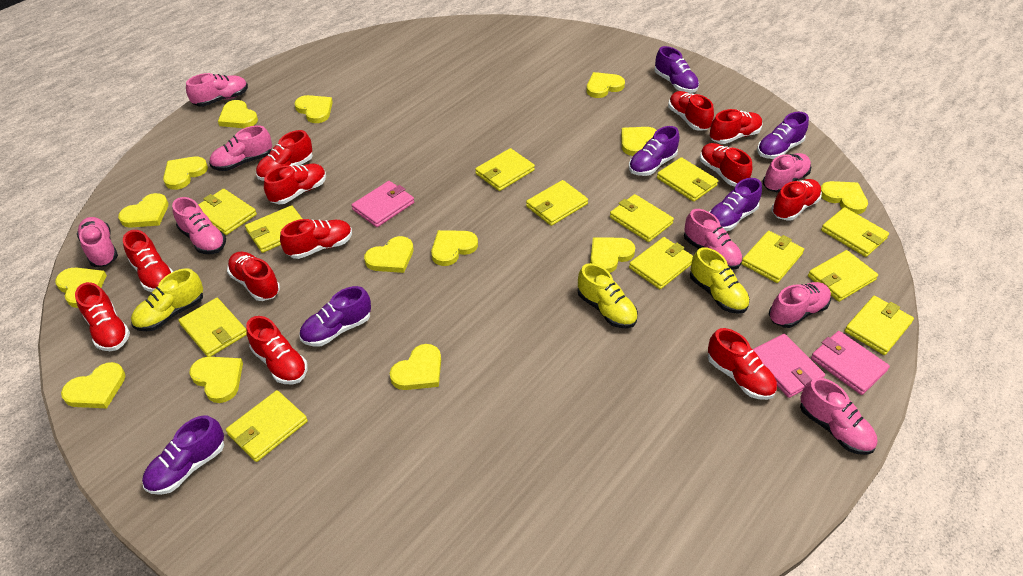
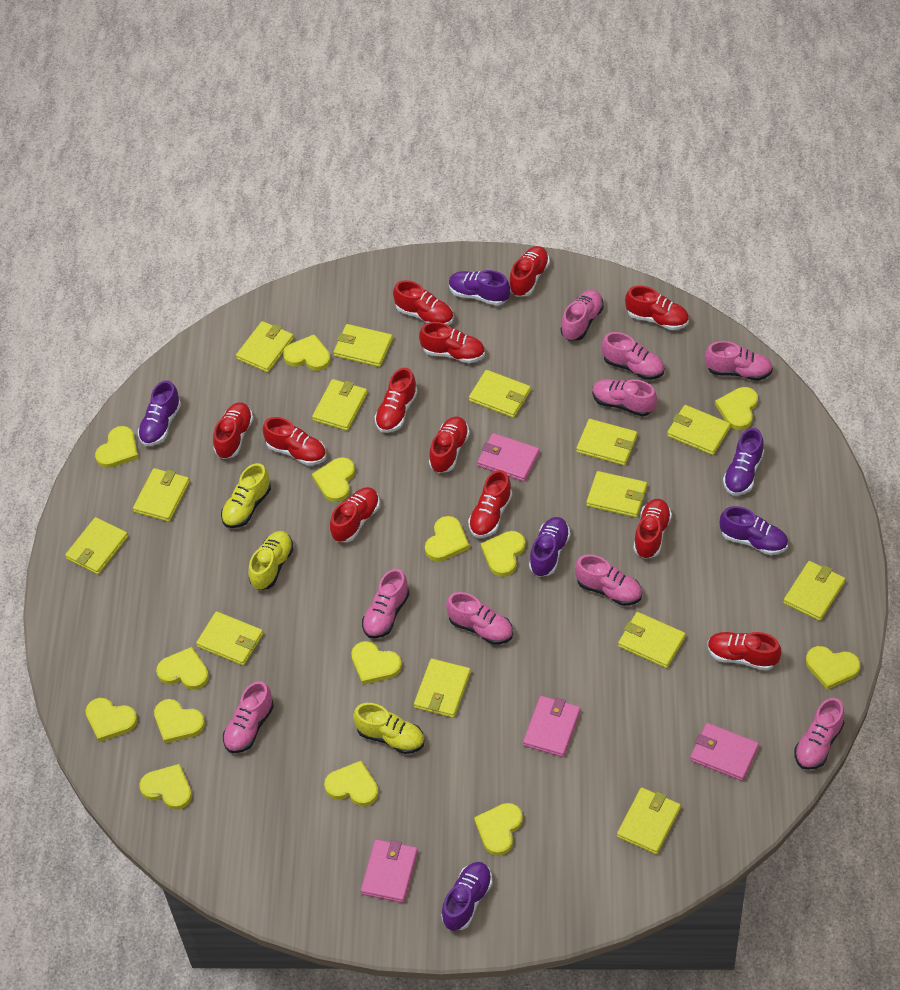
pink shoe: [77,217,118,267] [172,197,226,254] [186,73,248,107] [209,125,272,171] [684,209,742,270] [763,153,811,193] [769,282,831,328] [800,378,877,455] = 8 -> [223,681,274,753] [362,569,409,638] [446,592,513,645] [561,290,604,341] [575,554,642,606] [592,379,657,416] [602,332,664,380] [705,341,773,381] [794,698,845,770] = 9
pink wallet: [351,181,414,227] [753,334,825,398] [811,331,890,395] = 3 -> [361,839,418,903] [477,433,540,482] [523,696,581,757] [690,723,759,781] = 4
yellow wallet: [179,298,247,357] [198,189,257,235] [226,390,308,462] [245,205,302,253] [475,148,535,191] [526,180,588,226] [610,194,674,242] [629,237,693,289] [657,157,718,202] [741,231,804,283] [808,250,878,302] [821,207,889,257] [845,296,914,355] = 13 -> [65,517,128,574] [133,468,190,522] [196,611,263,666] [236,321,294,372] [312,379,367,431] [334,324,393,367] [414,659,471,718] [469,370,531,418] [576,419,637,466] [586,471,647,517] [617,788,681,854] [618,612,686,668] [667,405,731,455] [783,561,845,621] = 14

